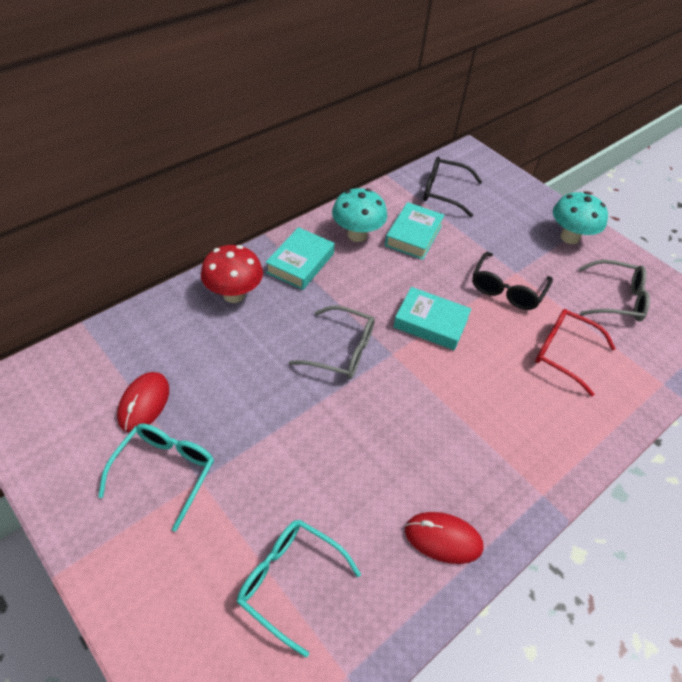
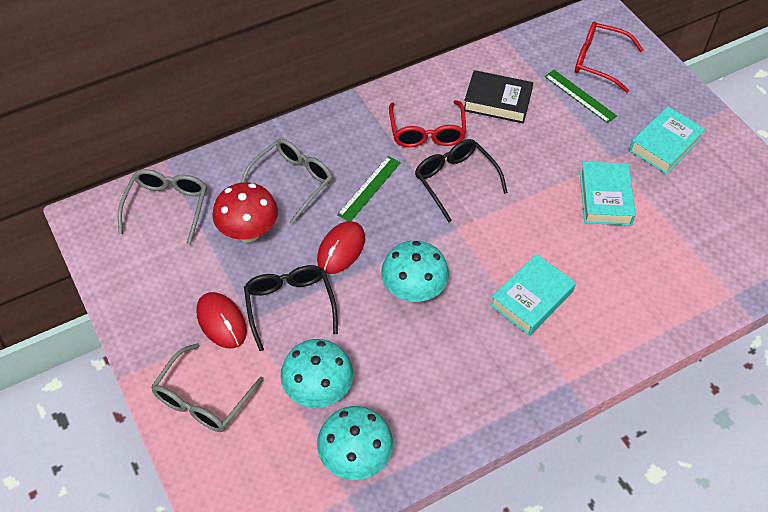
black book: none = 0 -> [464,70,534,124] = 1
green ruler: none = 0 -> [337,156,401,221] [544,70,617,123] = 2
grey glasses: [289,305,375,379] [579,260,650,322] = 2 -> [118,169,207,245] [151,343,264,432] [241,139,333,224] = 3
red glasses: [535,309,616,396] = 1 -> [389,100,466,147] [575,22,644,93] = 2
turquoise glasses: [98,423,214,531] [237,520,361,657] = 2 -> none = 0
turquoise mushroom: [332,188,387,242] [553,192,608,244] = 2 -> [280,339,353,408] [317,406,393,480] [381,241,449,302] = 3

